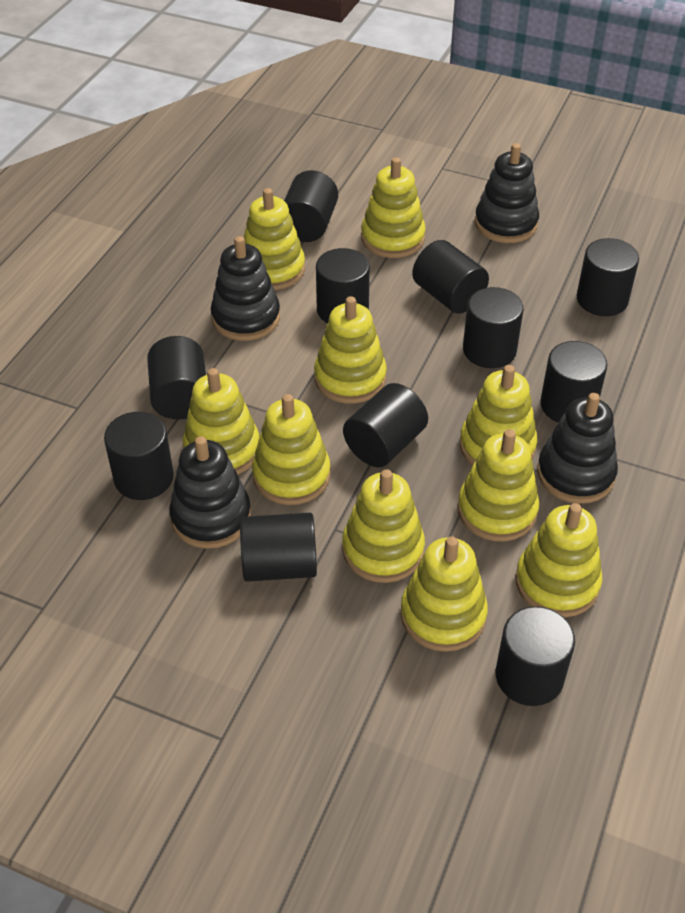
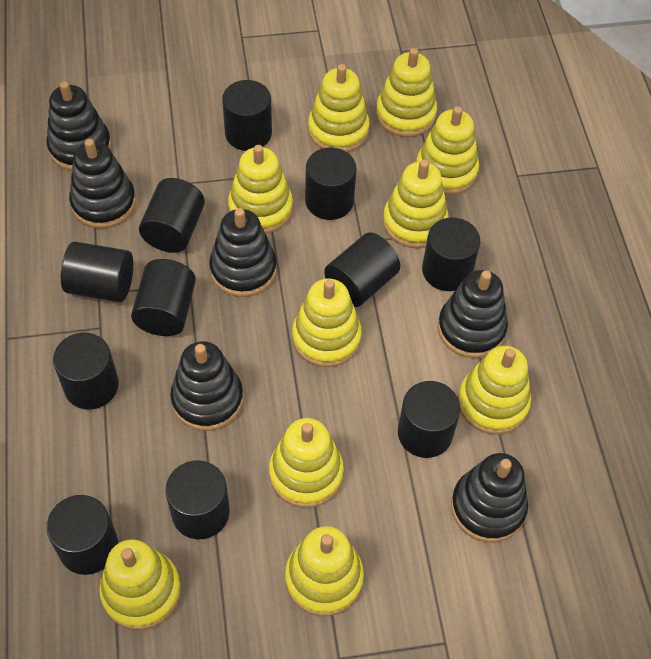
black stacking toy: [169,436,251,549] [211,236,280,341] [475,143,539,243] [537,393,618,504] = 4 -> [46,81,111,171] [69,139,136,228] [170,341,243,431] [209,208,277,297] [438,270,508,358] [451,453,528,543] = 6

